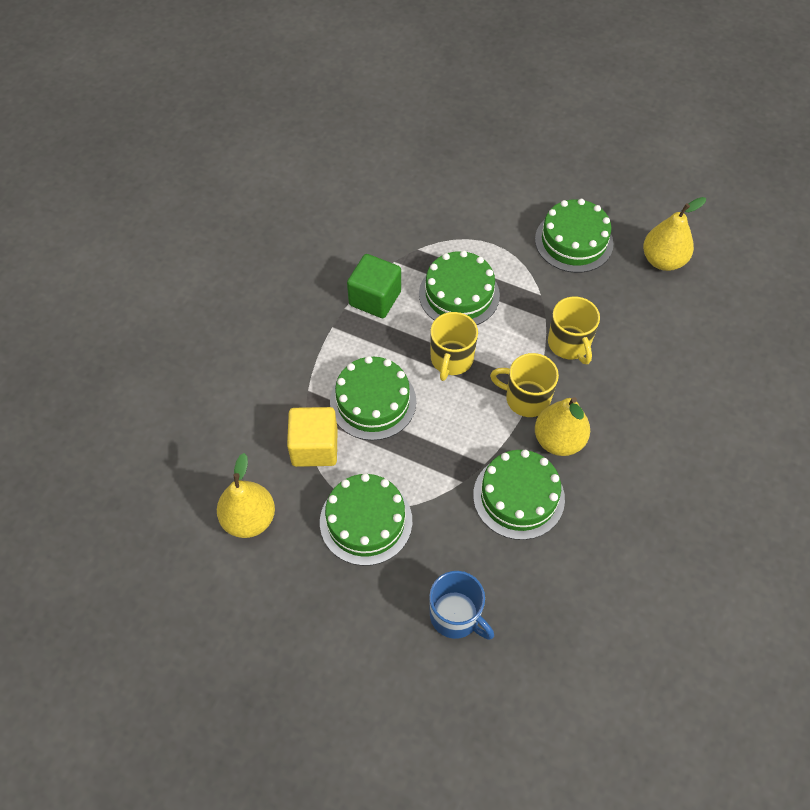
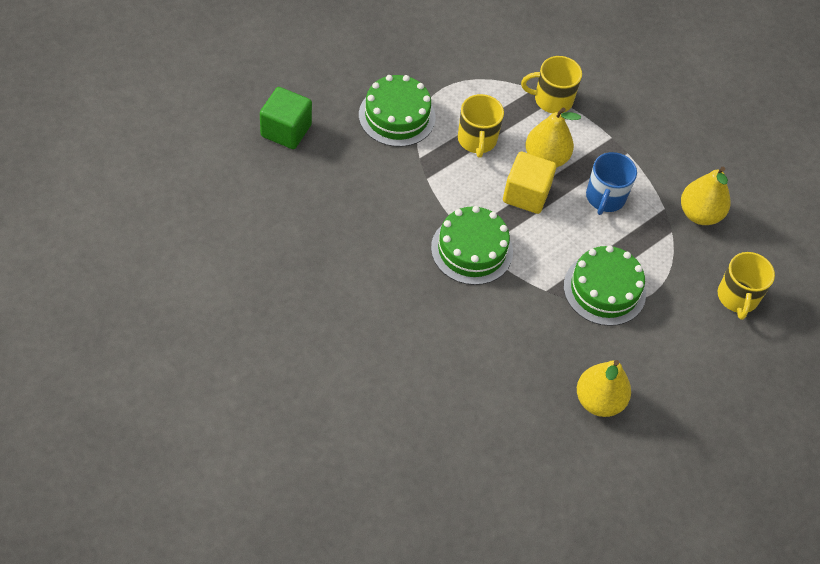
green cake: [320,473,412,566] [330,356,416,440] [419,251,500,325] [473,450,565,540] [535,199,613,273] = 5 -> [359,75,436,147] [431,206,513,285] [564,245,646,326] = 3

